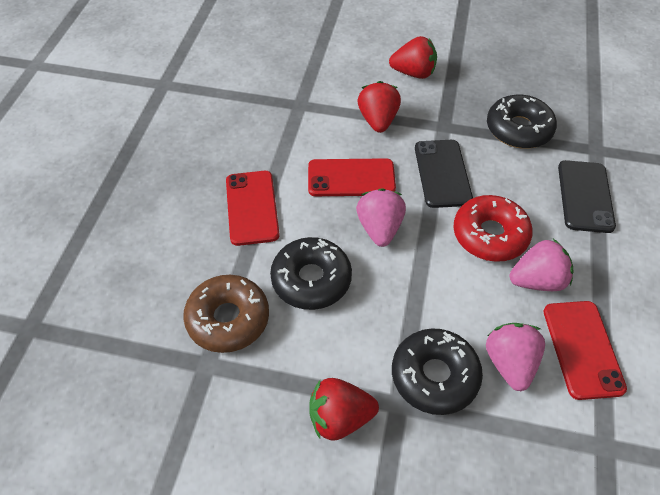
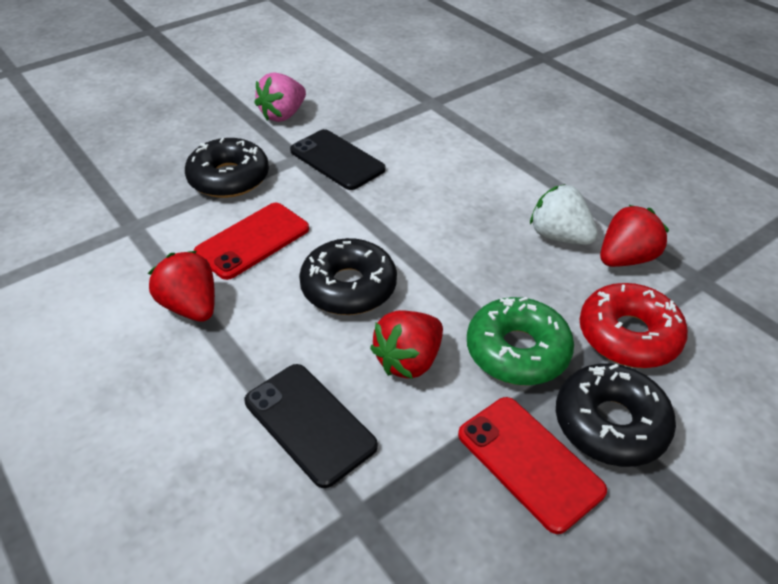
brown donut: [183,275,269,353] = 1 -> none = 0
green donut: none = 0 -> [467,297,574,385] = 1
pink strawberry: [356,188,406,247] [486,323,545,391] [509,239,574,291] = 3 -> [255,72,306,122] = 1
red phone: [226,171,280,246] [308,158,396,196] [544,301,627,400] = 3 -> [194,203,309,280] [458,397,607,534] = 2
white strawberry: none = 0 -> [530,184,598,245] = 1

